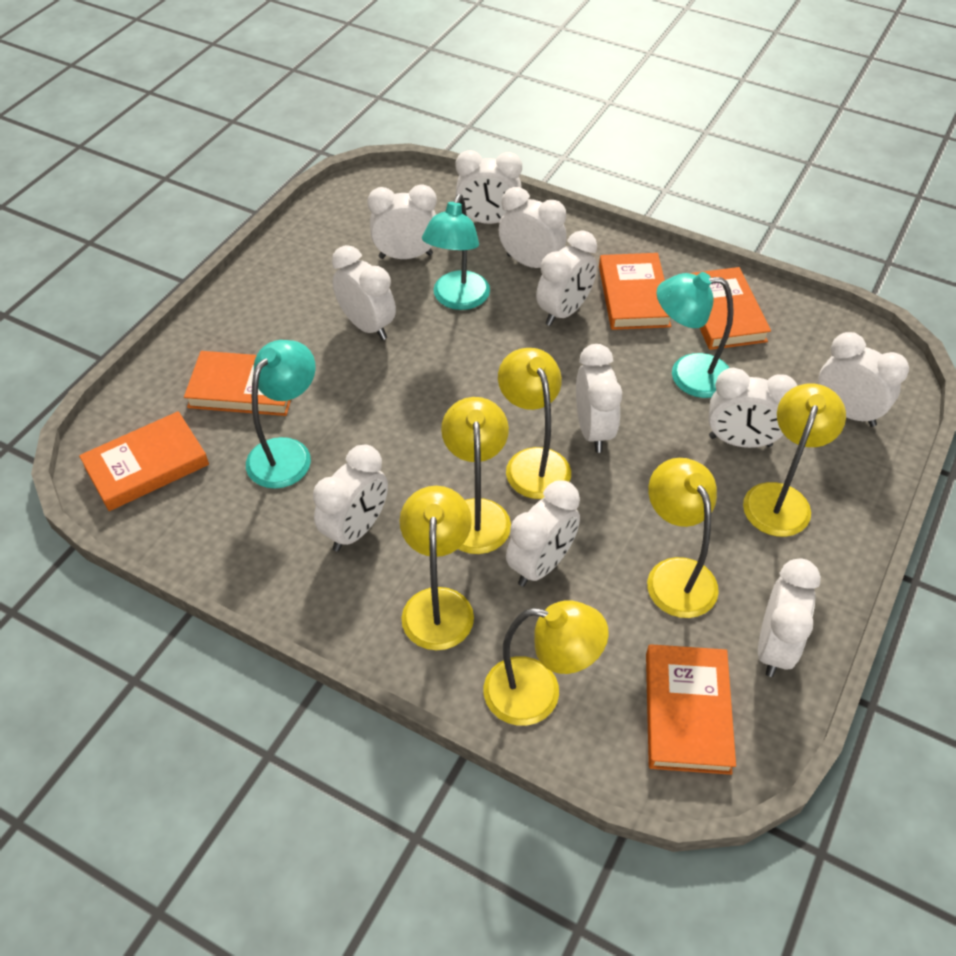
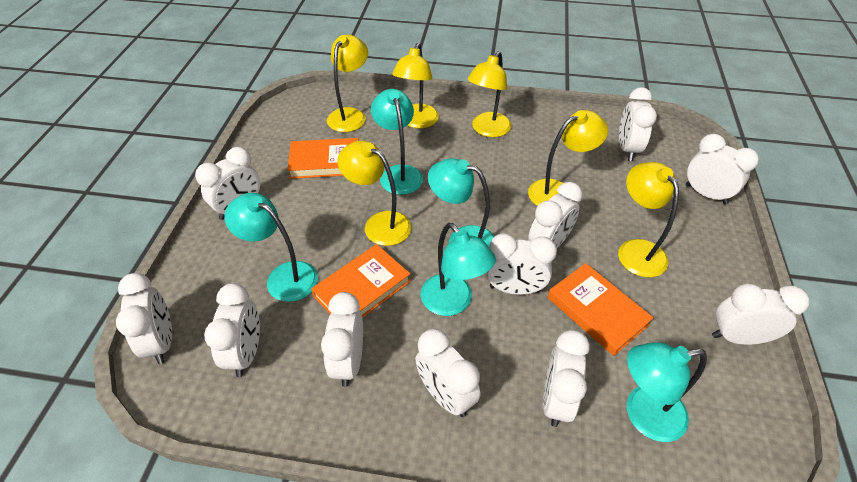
orange book: [79,411,209,511] [184,351,291,416] [599,253,671,330] [646,644,736,775] [690,267,771,350] = 5 -> [287,138,359,179] [311,244,411,318] [548,263,654,356] = 3
turquoise lamp: [246,340,316,489] [422,194,490,310] [657,272,734,398] = 3 -> [224,193,318,302] [371,89,423,195] [421,223,496,316] [428,158,495,247] [627,342,707,442] = 5

